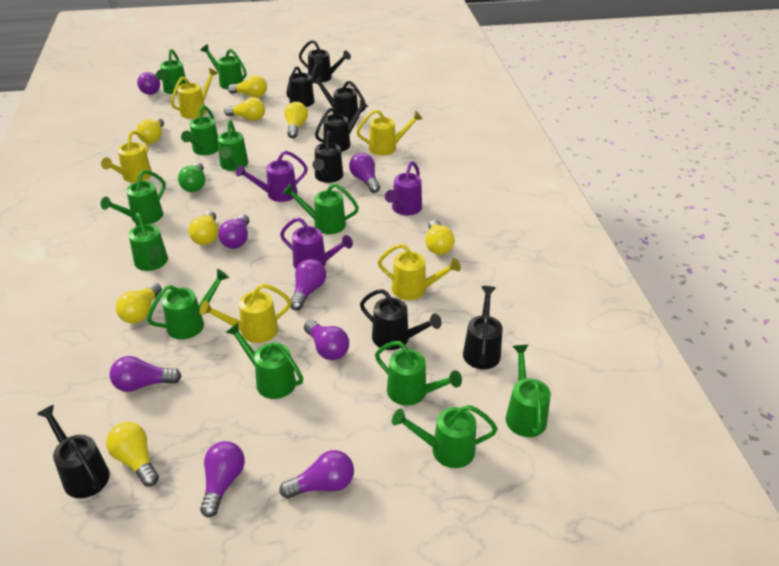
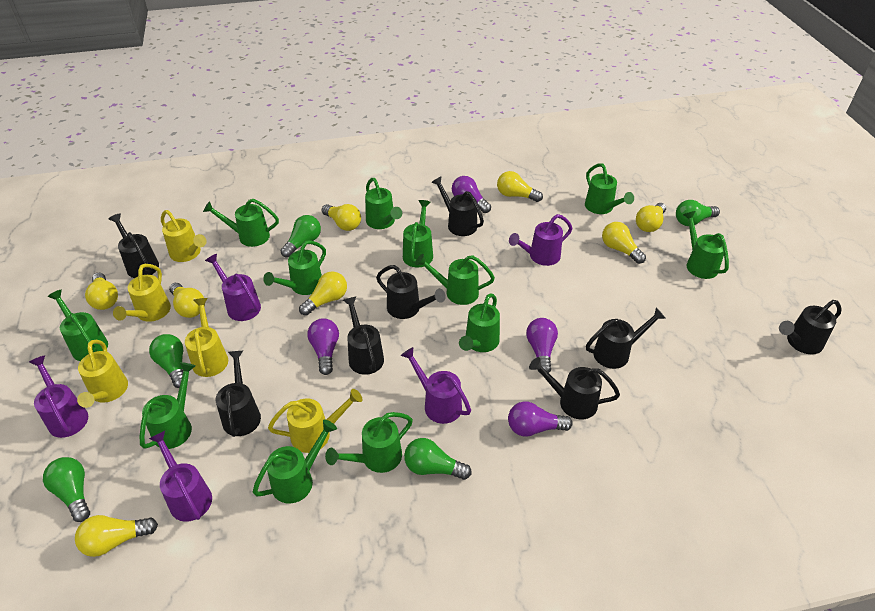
green light bulb: [178,162,205,192] = 1 -> [43,457,90,522] [149,334,184,388] [281,215,321,258] [404,438,472,480] [676,200,720,226] = 5
purple light bulb: [110,356,182,392] [137,72,160,95] [200,441,245,517] [218,214,249,249] [279,450,354,499] [291,259,326,311] [304,320,349,360] [349,153,380,193] = 8 -> [308,318,339,375] [452,176,491,213] [508,401,572,437] [526,318,558,373] = 4
purple watering can: [236,151,308,202] [280,217,353,269] [385,161,422,215] = 3 -> [29,355,88,438] [149,431,212,522] [205,254,261,321] [401,347,471,424] [509,214,572,266] = 5

